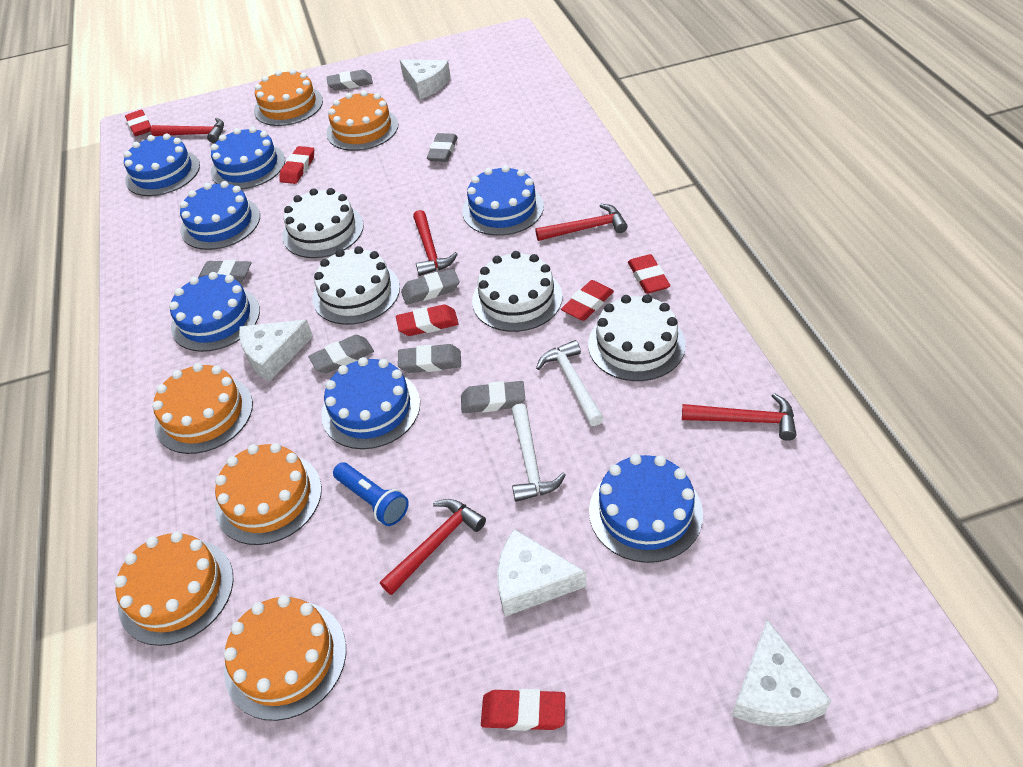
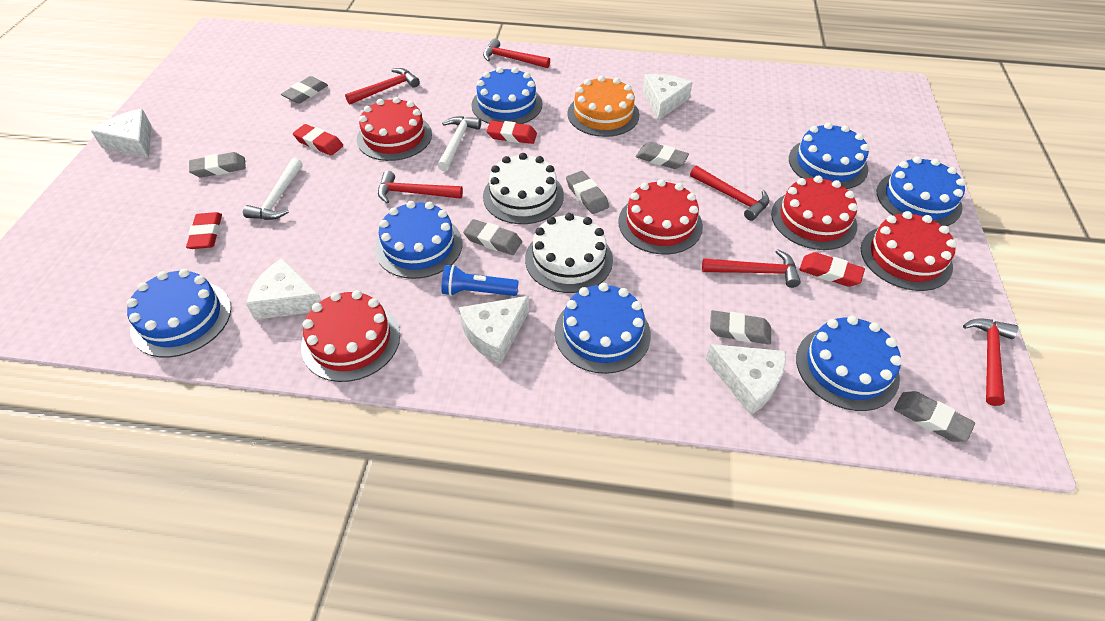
orange cake: [114,531,234,646] [152,363,253,454] [215,443,322,545] [224,595,346,721] [254,69,323,126] [326,90,398,151] = 6 -> [567,76,639,137] = 1
red cake: none = 0 -> [301,290,400,382] [357,97,432,161] [618,179,703,255] [771,175,858,250] [861,211,957,291] = 5
red eraser: [125,110,151,136] [279,146,314,184] [396,304,459,336] [481,689,565,731] [561,280,614,321] [628,254,670,294] = 6 -> [186,212,222,249] [293,124,343,156] [486,121,537,144] [799,252,865,287] = 4
red hammer: [151,118,224,143] [380,499,486,595] [413,210,458,276] [535,204,628,241] [682,393,796,441] = 5 -> [345,68,420,104] [378,171,463,203] [483,38,550,68] [690,166,769,221] [702,249,801,288] [963,318,1018,406] = 6
white cake: [282,188,364,258] [313,246,400,325] [472,251,562,332] [588,295,686,381] = 4 -> [483,153,564,224] [525,213,613,293] = 2
white cheese: [239,320,313,382] [400,59,451,99] [497,529,586,617] [732,619,831,726] = 4 -> [91,109,152,158] [246,258,321,320] [459,296,529,364] [643,74,693,121] [706,344,786,415] = 5

